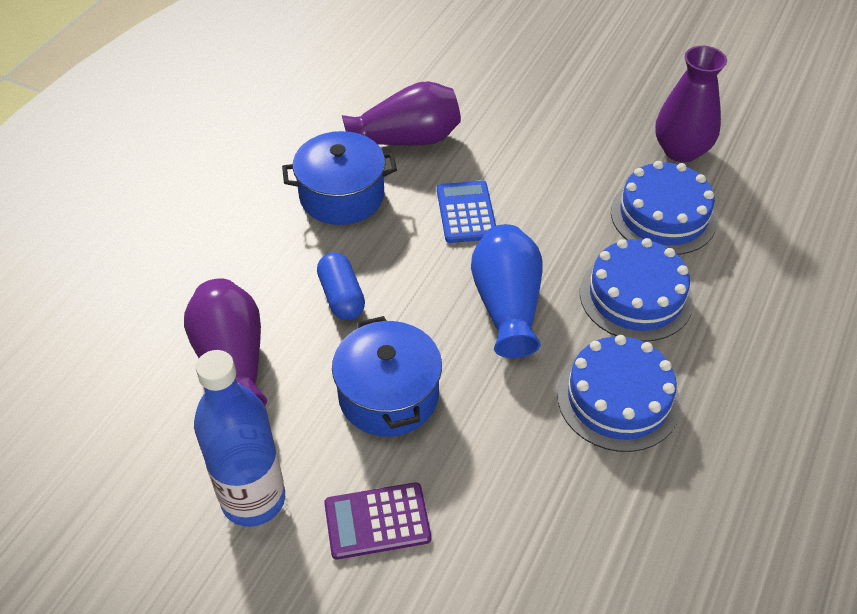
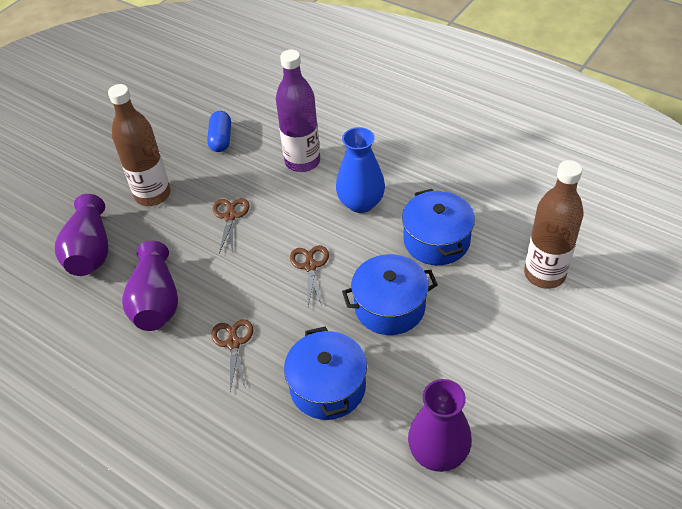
blue bottle: [194,350,285,527] = 1 -> none = 0
blue cake: [557,335,681,452] [580,238,693,342] [611,161,717,255] = 3 -> none = 0
blue calculator: [437,181,496,243] = 1 -> none = 0
blue pot: [282,131,397,225] [332,316,442,437] = 2 -> [284,327,367,420] [342,254,438,335] [402,189,475,265] = 3
brown bottle: none = 0 -> [108,84,171,206] [524,160,584,289] = 2
brown scissors: none = 0 -> [211,319,253,391] [213,198,249,253] [290,245,329,307] = 3
purple bottle: none = 0 -> [276,50,320,172] = 1
purple calculator: [324,482,431,559] = 1 -> none = 0

